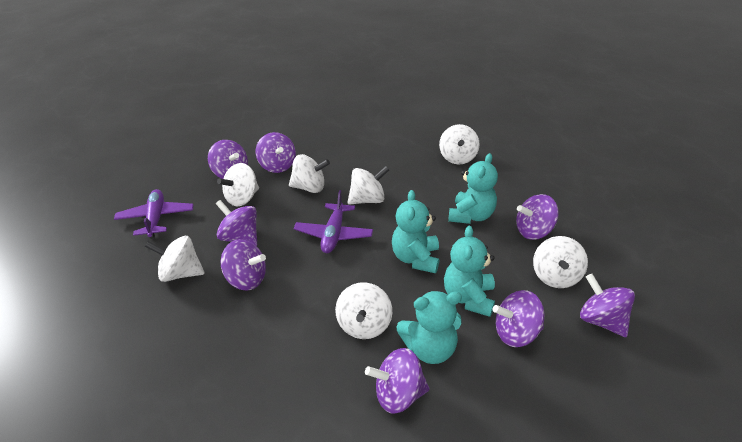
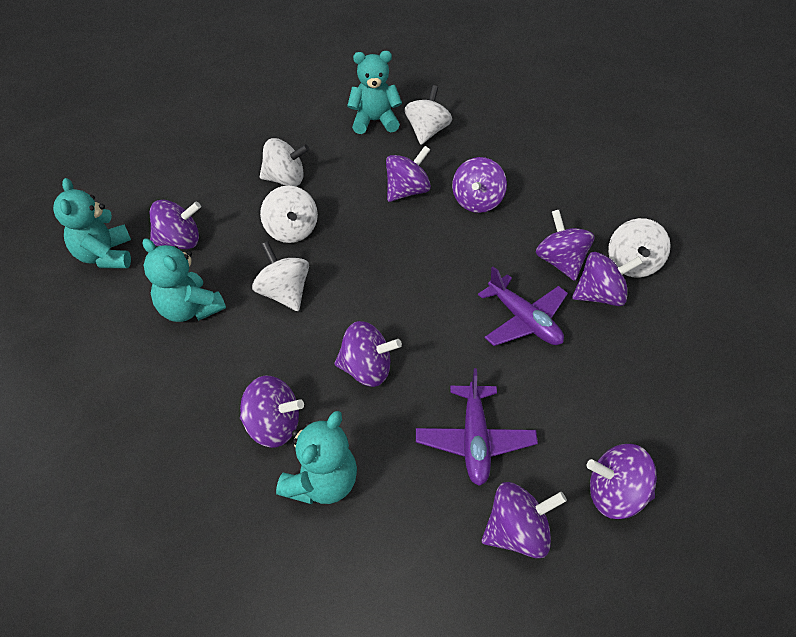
purple spinning top: [208,140,248,179] [216,200,257,246] [221,239,266,290] [256,132,296,173] [365,348,429,414] [493,290,544,347] [516,194,559,240] [580,274,635,337] = 8 -> [150,200,201,249] [240,376,304,448] [334,321,402,387] [386,146,431,202] [452,157,507,213] [482,482,567,558] [536,210,595,281] [572,252,643,306] [587,444,657,519] = 9
white spinning top: [145,236,205,282] [217,163,259,206] [289,154,330,193] [335,282,392,339] [347,166,389,205] [439,124,480,165] [533,236,588,288] = 7 -> [252,241,309,311] [260,138,309,186] [260,186,318,243] [405,85,452,145] [608,218,671,278] = 5

